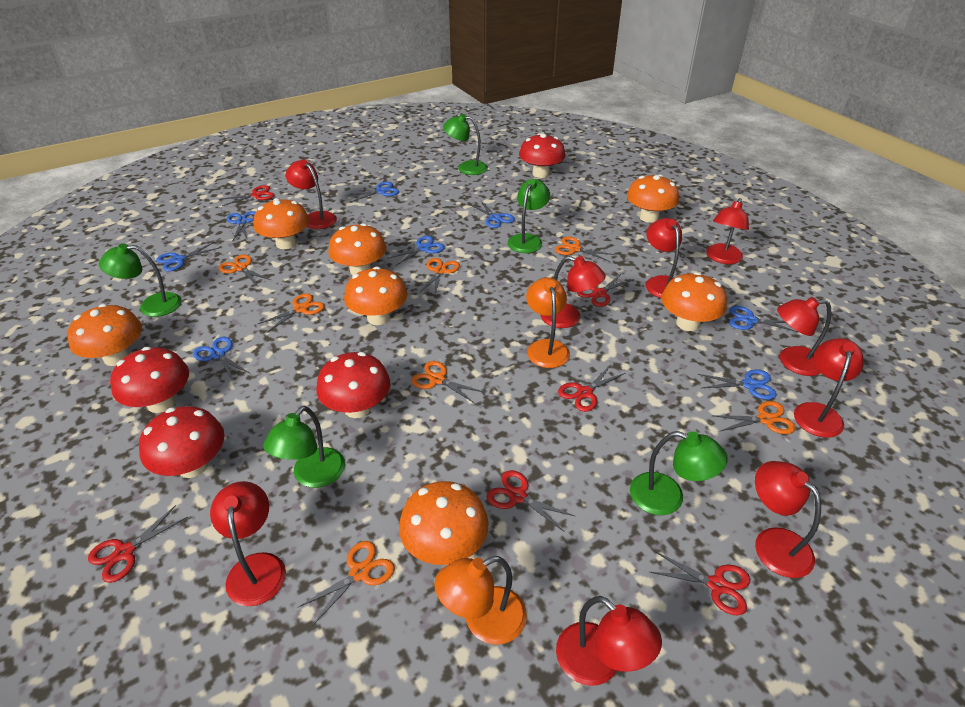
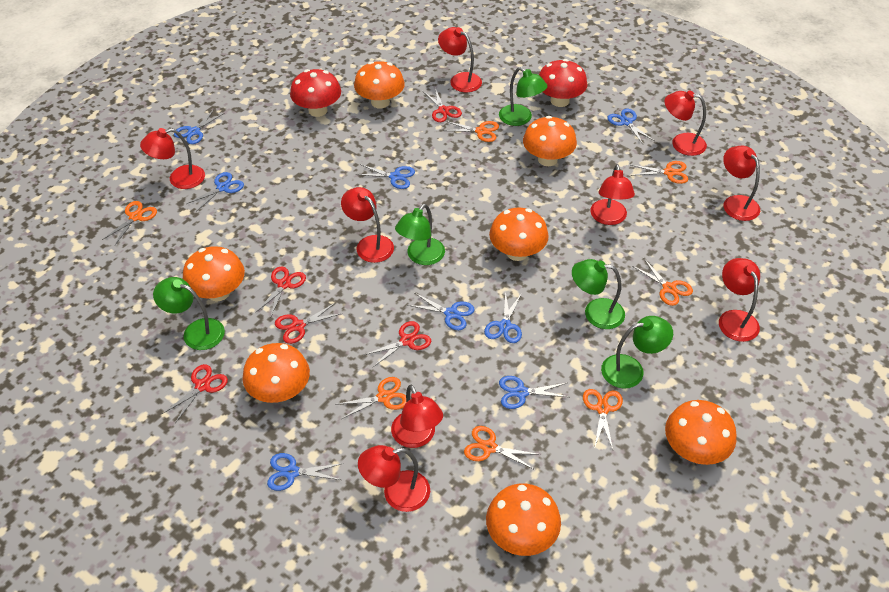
orange lamp: [434,556,527,645] [526,278,570,368] = 2 -> none = 0
red mushroom: [110,347,189,413] [139,406,225,478] [316,352,390,418] [519,133,565,178] = 4 -> [290,69,341,117] [539,59,587,107] = 2
red scissors: [88,505,188,583] [219,185,274,206] [487,470,575,532] [558,365,625,412] [577,273,634,307] [650,551,750,616] = 6 -> [162,364,228,423] [256,267,306,316] [275,303,343,344] [364,321,431,367] [423,88,462,122] = 5

